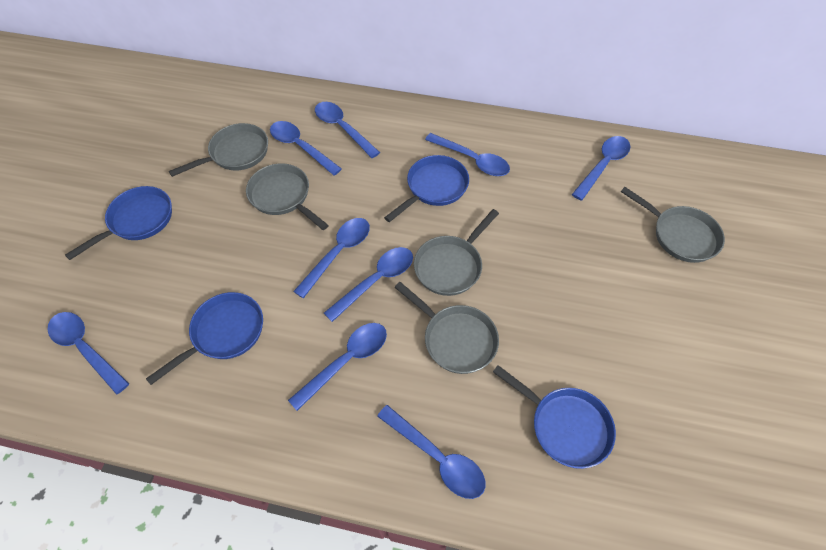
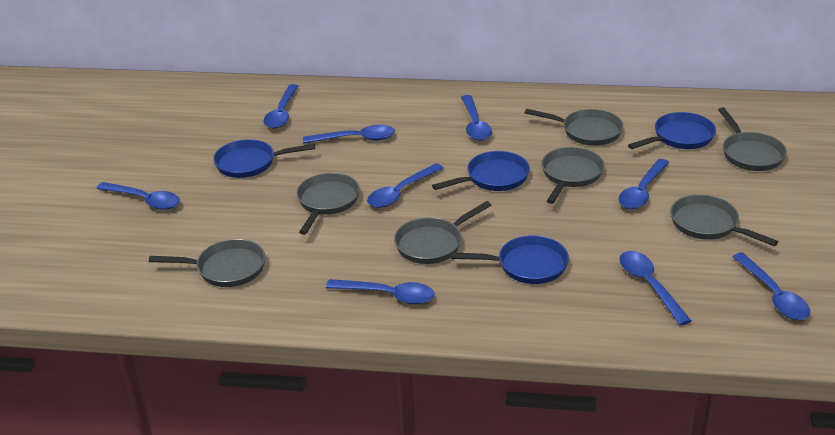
grey pan: [169,123,268,177] [246,163,329,230] [395,282,499,374] [414,209,499,296] [621,187,725,263] = 5 -> [149,239,265,287] [296,173,360,235] [394,201,491,264] [525,108,623,146] [542,147,604,204] [670,194,778,246] [718,107,787,171] = 7

